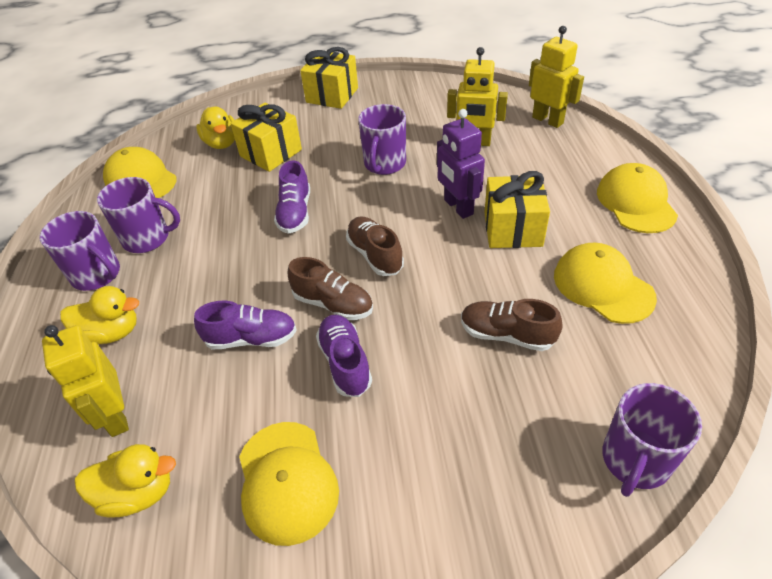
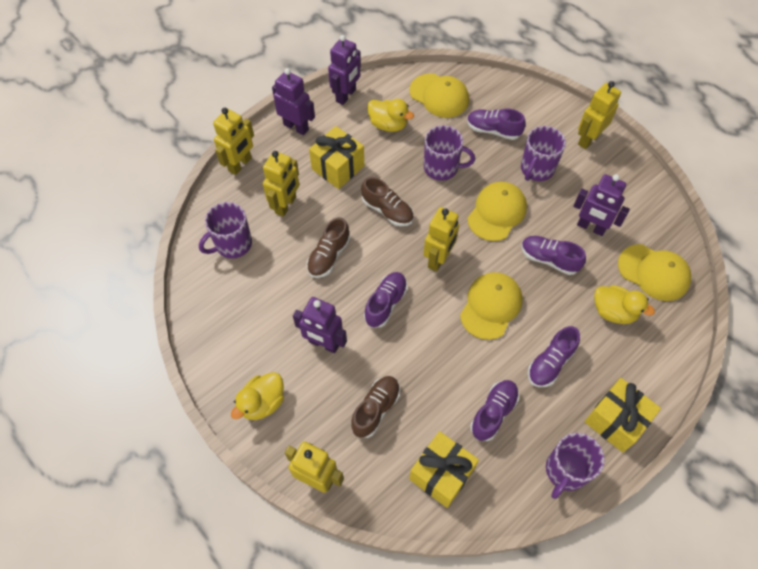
purple robot: [437,109,485,219] = 1 -> [272,68,315,135] [293,297,347,353] [328,35,361,105] [573,174,630,236] = 4
purple shoe: [194,301,297,349] [274,160,310,234] [316,315,372,397] = 3 -> [364,272,407,328] [467,109,526,140] [470,380,519,441] [521,236,586,275] [528,326,580,387] = 5
yellow robot: [42,325,129,437] [447,47,508,146] [529,26,584,128] = 3 -> [213,108,254,175] [263,151,299,217] [285,441,344,493] [423,207,459,272] [578,81,621,149] = 5

